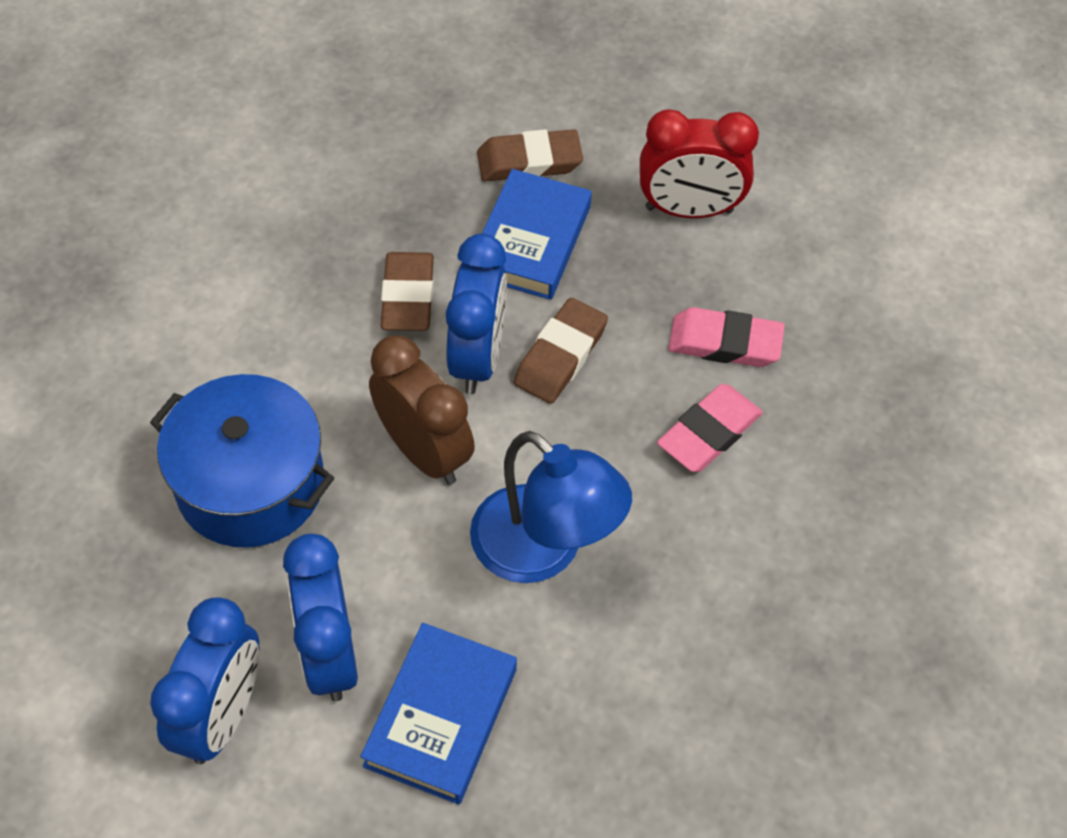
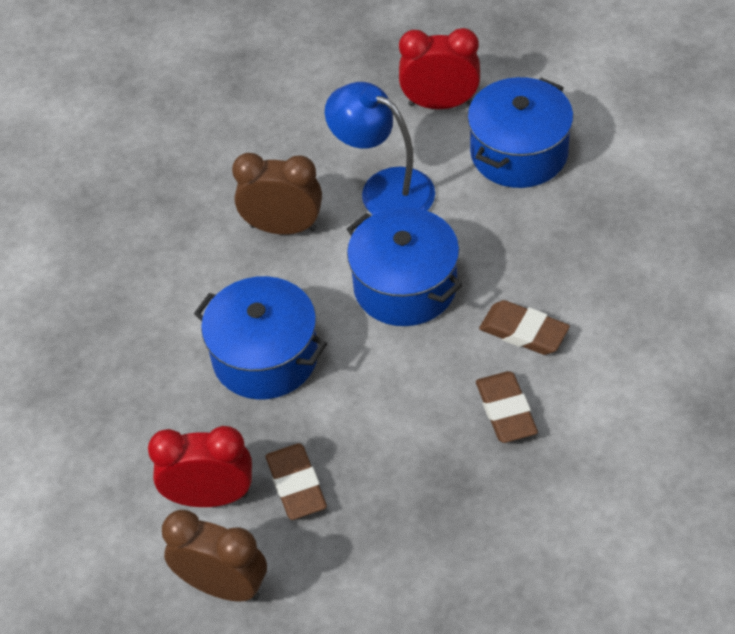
blue book: [360,623,517,805] [482,169,592,300] = 2 -> none = 0
blue clock: [150,597,259,764] [283,534,358,702] [446,233,507,394] = 3 -> none = 0
blue pot: [150,374,334,548] = 1 -> [194,276,327,400] [347,207,462,326] [468,77,573,188] = 3
brown clock: [369,335,475,485] = 1 -> [162,510,267,602] [232,153,322,234] = 2
pink eraser: [657,384,763,472] [668,307,785,367] = 2 -> none = 0
red clock: [640,109,759,218] = 1 -> [148,426,252,507] [399,28,480,109] = 2

